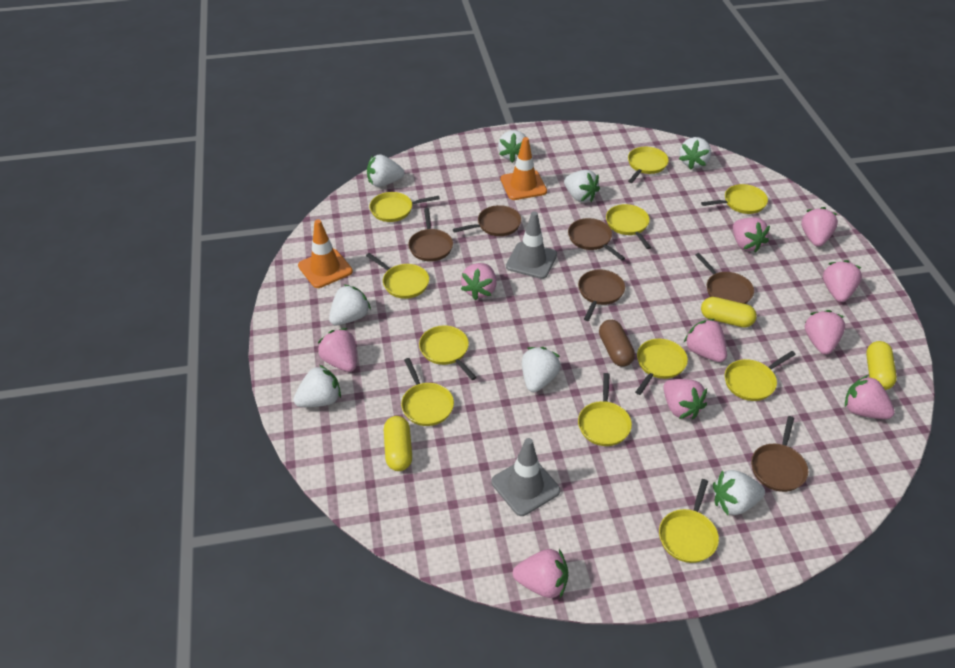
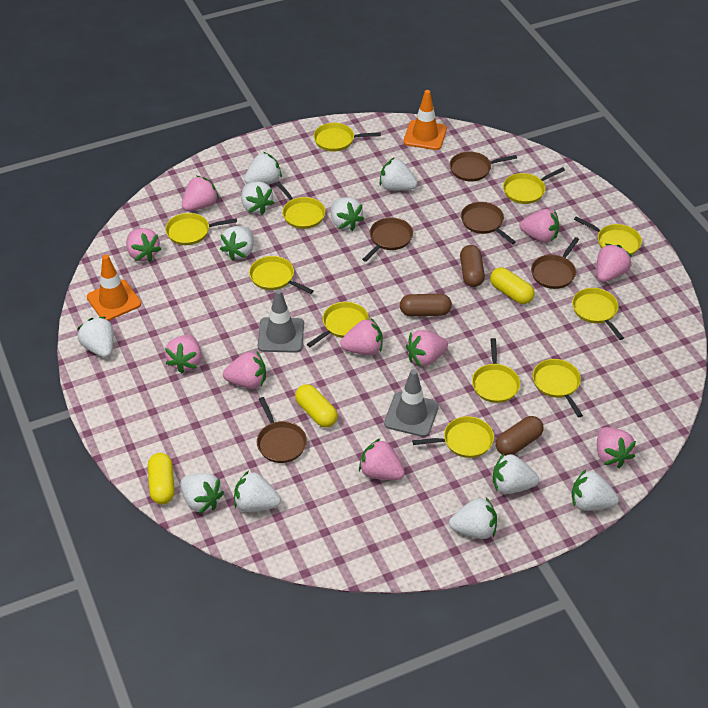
brown capsule: [599,320,635,367] = 1 -> [400,294,452,316] [460,245,485,287] [496,416,543,456] = 3
brown pan: [408,208,453,261] [453,205,521,236] [568,218,625,261] [578,270,625,321] [695,253,754,304] [751,416,808,492] = 6 -> [257,397,307,463] [362,217,413,262] [450,151,517,182] [461,202,516,244] [531,237,579,289] = 5
white strawberry: [293,365,341,407] [329,284,371,325] [367,154,405,187] [498,130,526,163] [522,347,561,392] [564,170,600,202] [679,137,711,170] [713,470,765,515] = 8 -> [77,317,114,358] [180,473,224,514] [220,226,254,261] [234,471,281,512] [241,181,274,215] [244,152,282,185] [331,197,364,231] [380,158,418,191] [449,497,497,539] [493,454,539,494] [572,470,619,511] = 11

